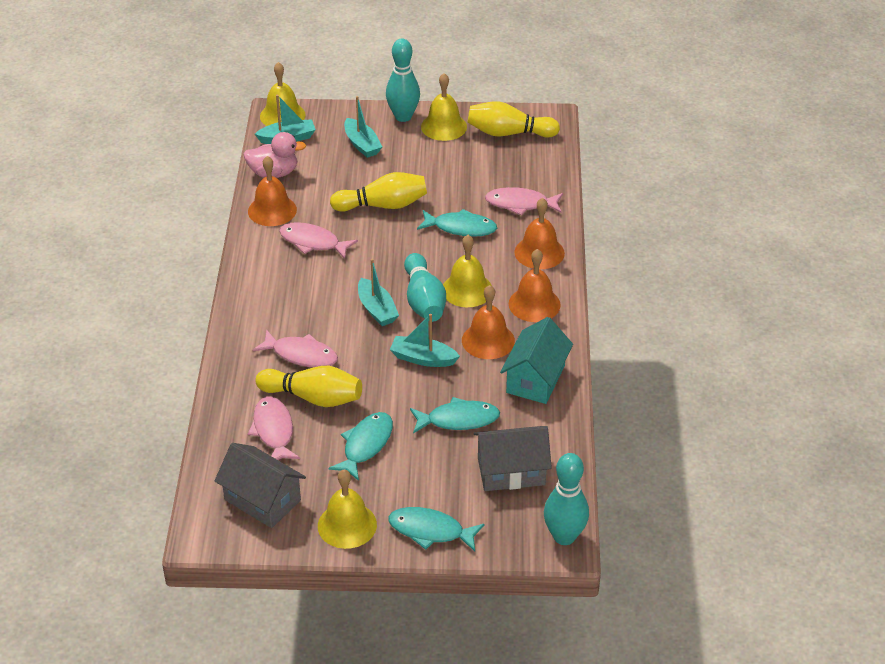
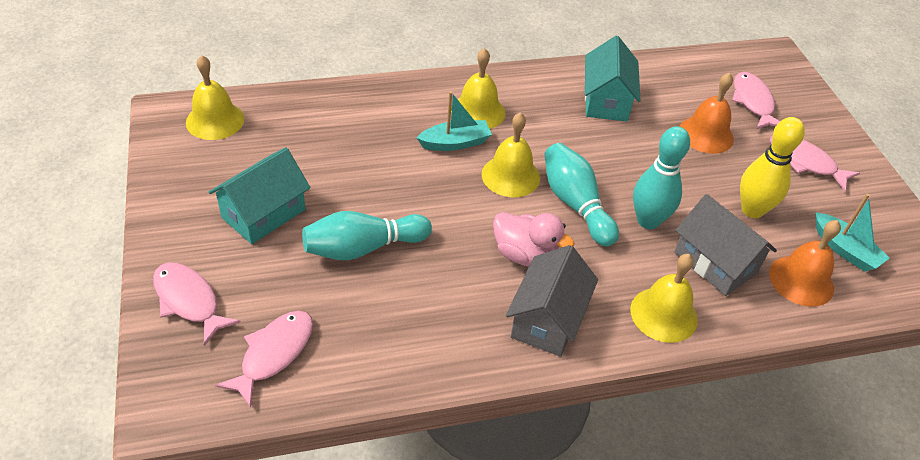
orange bell: [248,156,297,226] [462,285,515,359] [509,249,561,322] [514,197,565,269] = 4 -> [680,73,734,154] [769,220,841,307] = 2
turquoise boat: [255,95,316,144] [344,96,382,158] [358,259,399,326] [390,314,460,367] = 4 -> [417,91,492,151] [816,194,890,272] = 2
turquoise fish: [328,412,393,481] [388,507,485,551] [410,397,500,434] [417,209,497,237] = 4 -> none = 0
turquoise house: [500,317,573,404] = 1 -> [209,147,311,244] [585,36,641,122] = 2
yellow bowling pin: [255,366,362,407] [330,172,427,212] [467,101,560,138] = 3 -> [740,117,805,218] = 1

